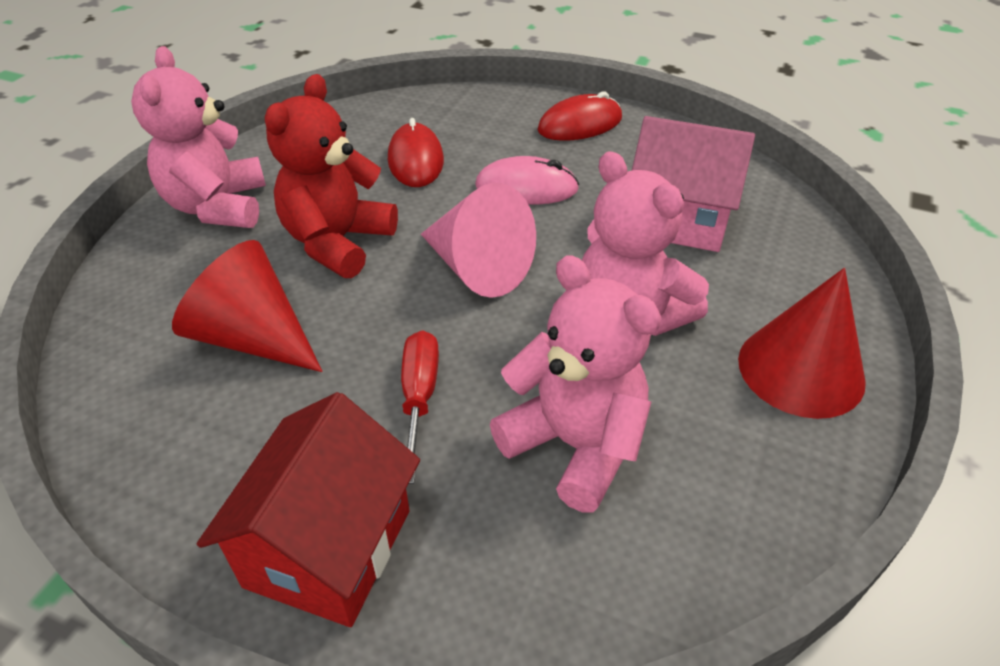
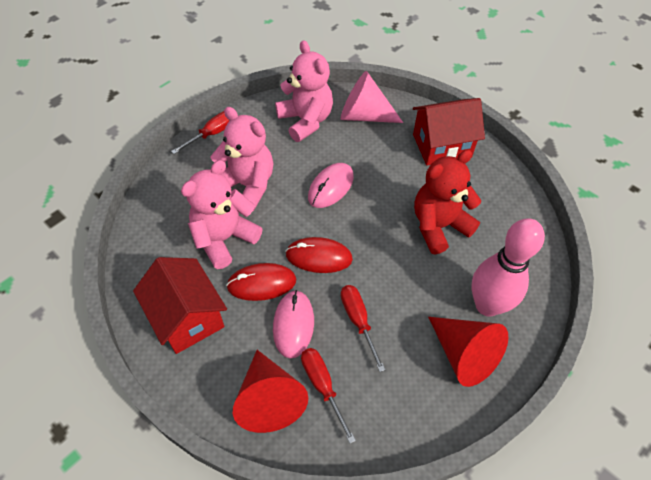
pink bowling pin: none = 0 -> [472,218,545,317] = 1
pink house: [632,116,755,252] = 1 -> none = 0
pink mouse: [475,156,579,205] = 1 -> [273,290,314,359] [308,163,354,208] = 2
red house: [197,392,420,627] = 1 -> [133,257,227,354] [413,98,485,166] = 2
red screwdriver: [401,330,439,484] = 1 -> [171,111,229,154] [301,348,356,444] [341,285,385,372] = 3

